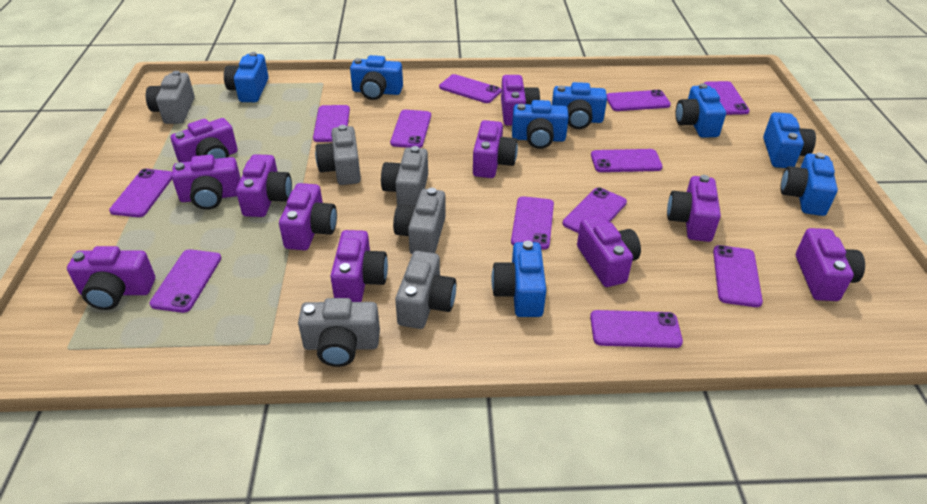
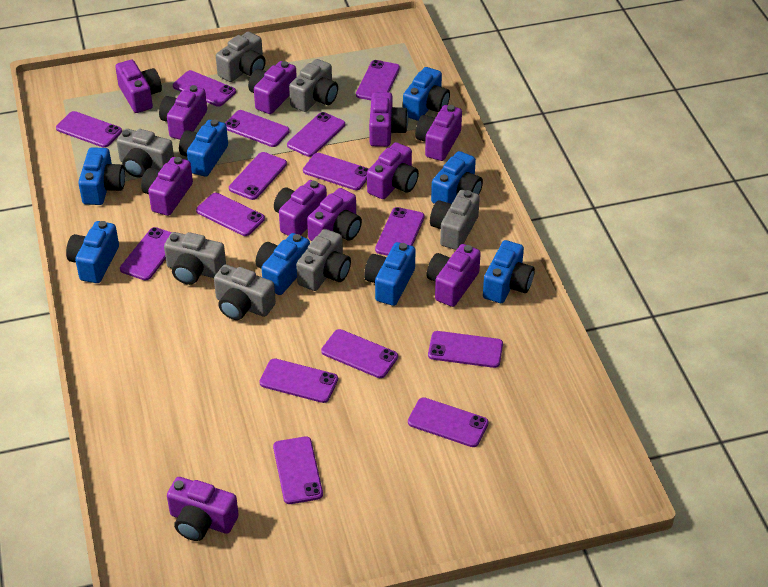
grey camera: [146,71,195,124] [298,298,380,367] [315,125,361,185] [381,146,428,206] [393,188,446,254] [395,251,456,329] = 6 -> [116,129,174,178] [164,232,226,285] [214,264,276,320] [216,32,265,82] [289,59,338,112] [296,229,351,291] [430,190,480,250] = 7
purple phone: [109,169,172,217] [150,249,221,313] [313,105,350,142] [390,110,431,148] [439,74,501,103] [511,196,554,249] [563,187,627,233] [590,310,683,348] [591,149,663,172] [607,90,671,111] [703,81,750,115] [713,245,763,307] = 12 -> [56,111,122,148] [120,227,172,281] [173,70,236,107] [196,193,265,236] [225,110,290,147] [229,152,287,200] [259,358,338,403] [273,436,323,504] [287,112,345,157] [303,153,369,190] [321,329,398,378] [356,60,400,100] [375,207,424,256] [408,397,489,447] [428,331,503,368] = 15

